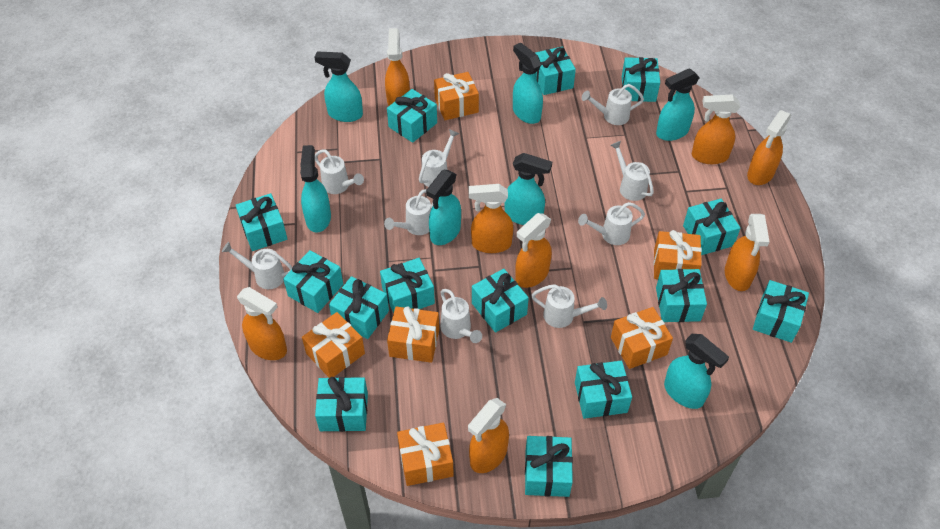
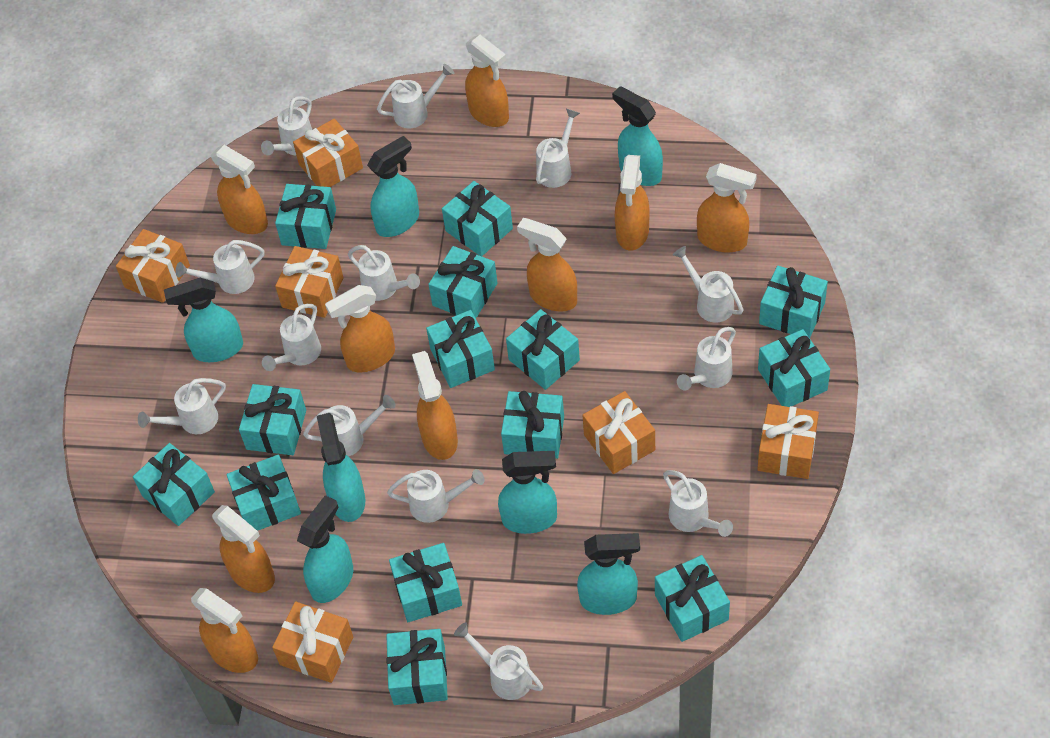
orange spray bottle: [237,287,287,360] [385,28,410,106] [468,398,509,473] [469,184,513,253] [515,213,552,288] [692,94,740,164] [725,214,770,291] [747,110,791,185] = 8 -> [191,588,258,673] [211,145,268,234] [212,505,275,593] [325,285,395,373] [412,351,458,460] [465,35,509,127] [517,218,577,312] [615,155,650,251] [697,163,757,253] = 9
white watering can: [222,242,292,289] [315,149,364,194] [384,189,433,235] [419,129,459,187] [440,289,482,343] [531,284,607,328] [578,202,645,245] [582,84,644,125] [610,141,654,201] = 9 -> [138,378,226,434] [175,240,264,294] [261,96,312,155] [262,304,321,371] [303,395,396,457] [348,245,420,301] [377,64,454,128] [387,469,485,523] [454,622,543,700] [536,109,580,188] [663,470,733,537] [673,246,744,322] [677,327,736,390] = 13

